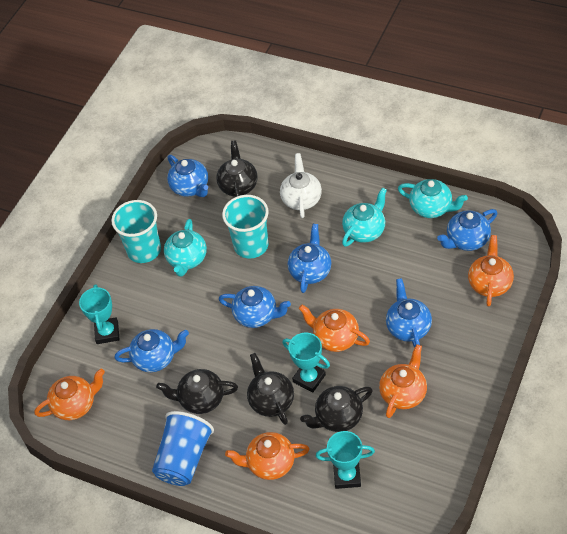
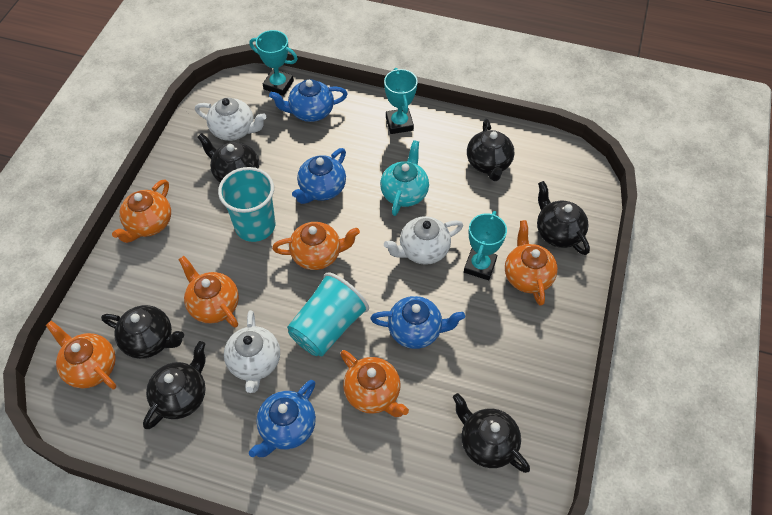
black teapot: [156,369,238,414] [216,140,258,197] [247,353,294,425] [300,386,373,432] = 4 -> [101,305,184,359] [143,341,206,429] [198,133,259,182] [453,393,530,473] [467,119,514,181] [537,181,590,255] = 6
blue cup: [152,411,214,486] = 1 -> none = 0
blue teapot: [114,329,189,372] [167,155,208,197] [219,286,291,328] [288,224,331,293] [386,278,432,348] [437,209,497,251] = 6 -> [249,380,316,457] [269,79,348,122] [292,148,346,204] [370,296,465,349] = 4
orange teapot: [34,369,105,420] [225,432,310,480] [299,305,370,352] [379,344,427,418] [468,235,514,307] = 5 -> [46,321,117,389] [112,179,171,243] [178,256,239,328] [272,222,360,270] [340,350,409,417] [505,220,558,306] = 6
turquoise teapot: [164,219,207,277] [342,187,387,247] [398,179,468,218] = 3 -> [380,140,429,216] = 1
white teapot: [280,153,322,218] = 1 -> [195,98,266,141] [224,310,280,393] [384,216,463,265] = 3

